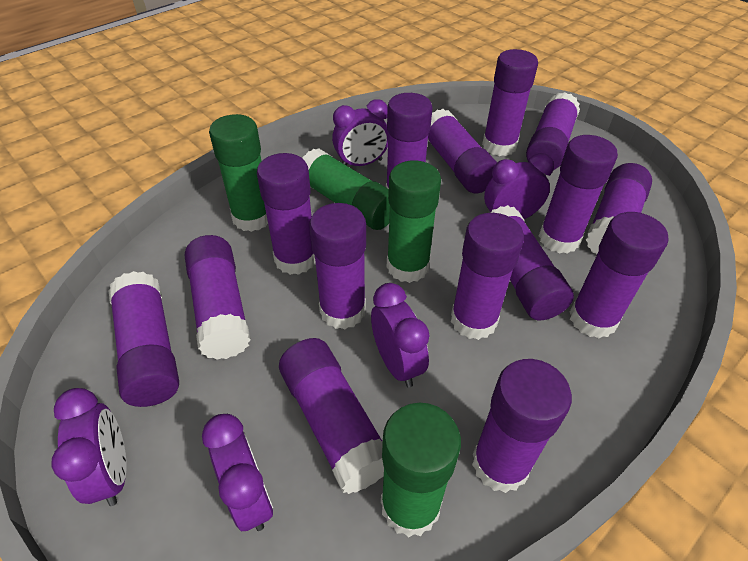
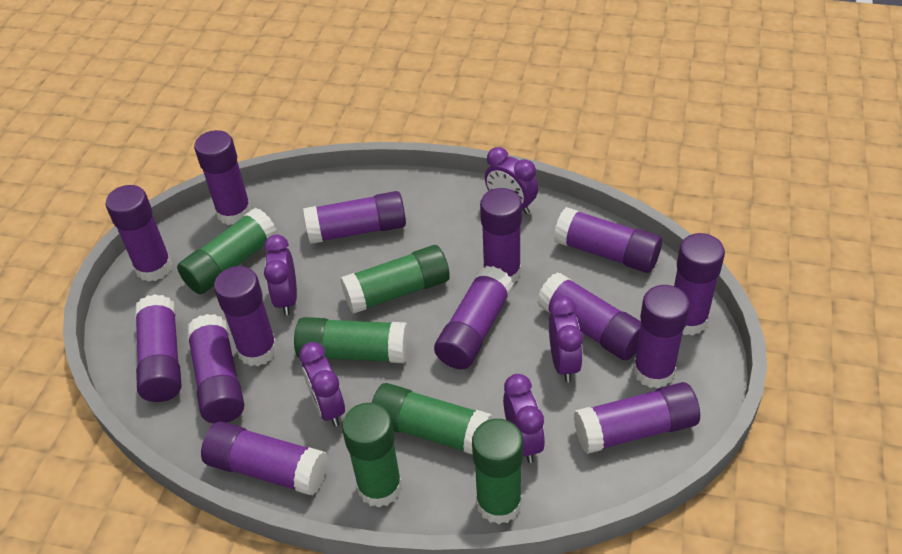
green glue stick: [209,114,268,232] [302,148,390,230] [381,403,461,537] [387,160,441,283] = 4 -> [177,208,277,294] [294,317,409,363] [340,245,450,314] [342,403,402,507] [372,383,493,455] [472,419,523,524] = 6
purple glue stick: [109,271,179,407] [185,235,251,360] [257,153,316,275] [279,338,384,494] [309,203,366,330] [386,93,432,189] [428,109,497,193] [451,213,524,340] [472,359,572,493] [482,49,538,156] [490,205,574,320] [526,92,580,170] [539,135,618,254] [569,212,668,339] [586,163,652,254] = 15 -> [106,185,173,282] [135,294,181,402] [186,314,244,424] [194,130,252,225] [201,421,328,496] [214,266,278,366] [303,191,406,244] [434,266,514,369] [480,188,522,283] [537,272,641,360] [554,207,662,273] [574,382,700,454] [633,285,690,388] [674,233,725,336] = 14

